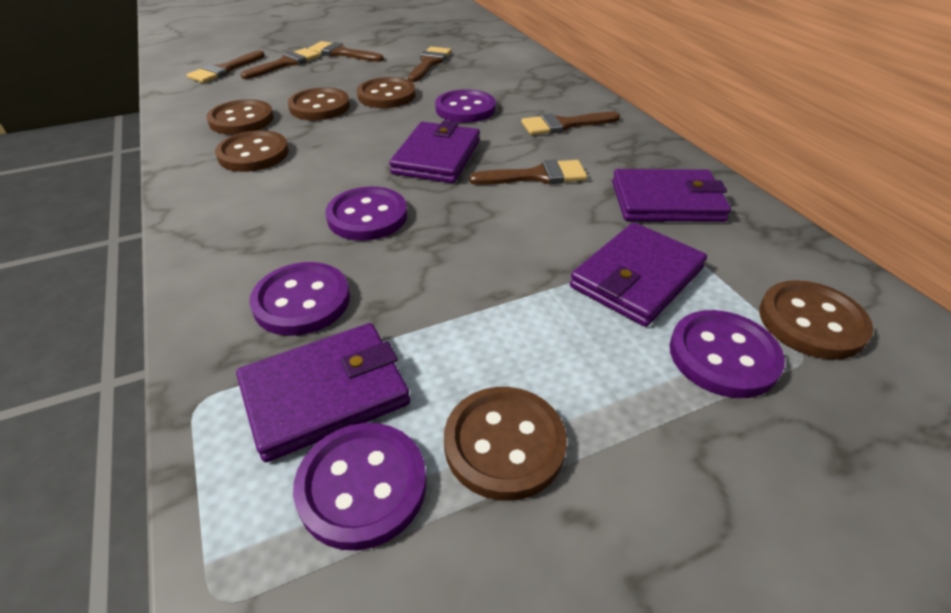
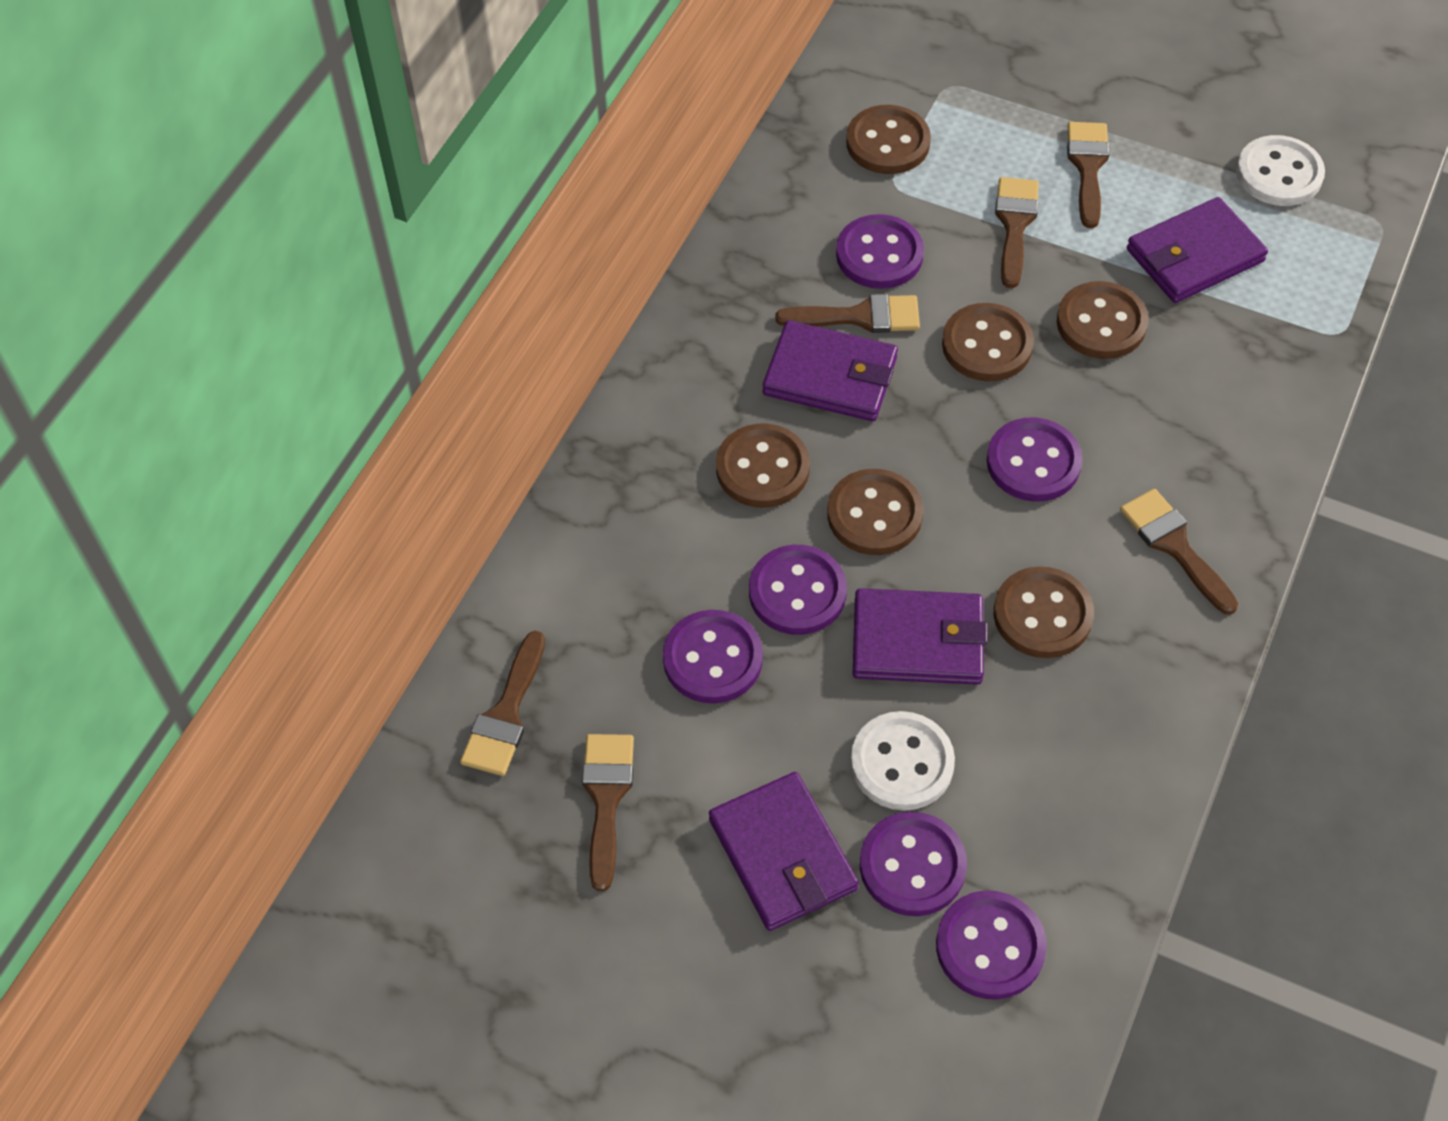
purple button: [249,262,350,336] [293,423,427,550] [325,187,407,241] [435,89,496,123] [670,310,785,398] = 5 -> [663,610,763,703] [749,545,847,635] [836,214,924,289] [860,812,967,916] [936,891,1047,1000] [987,417,1082,502] = 6
white button: none = 0 -> [851,711,955,811] [1236,135,1325,206] = 2

